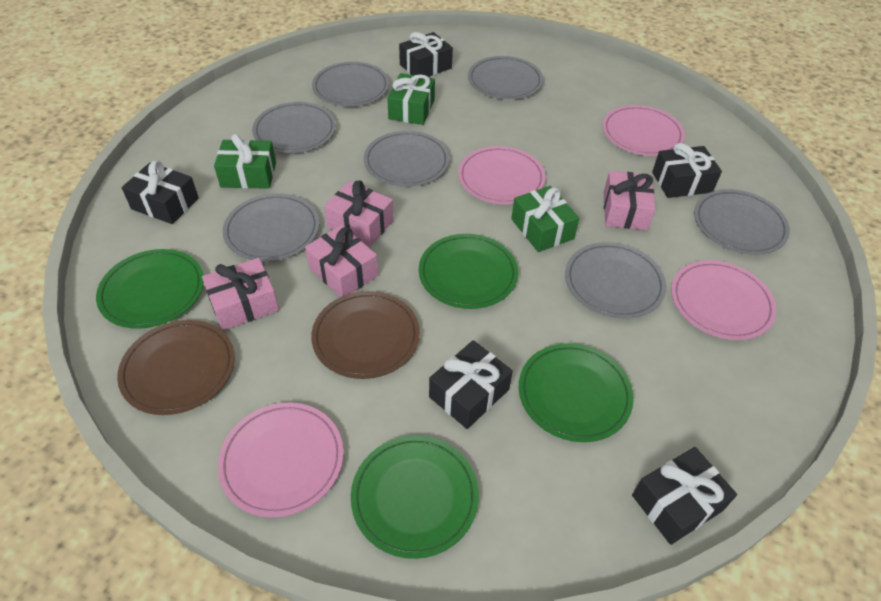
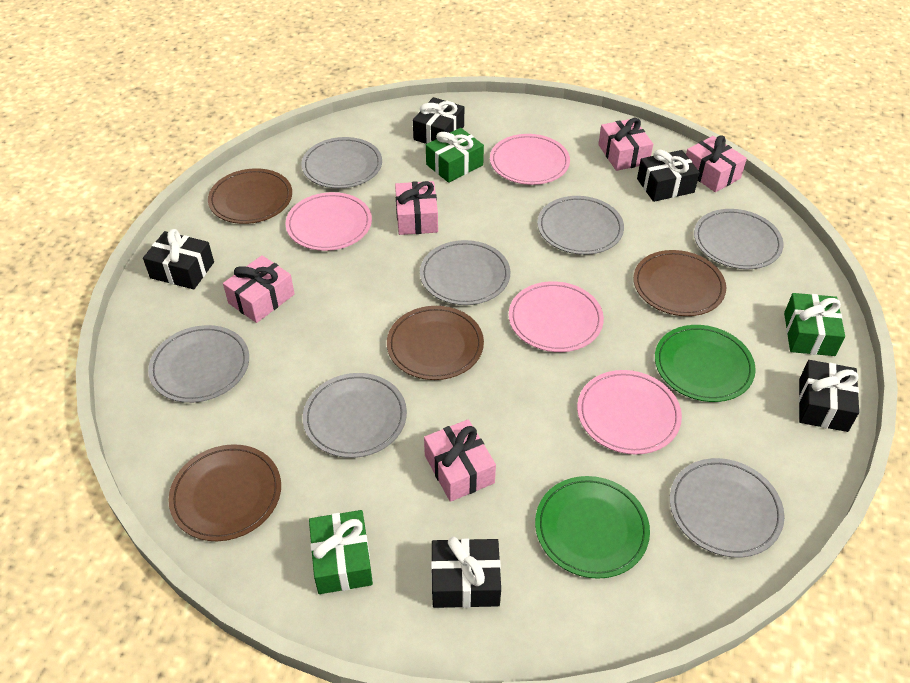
brown plate: [117,320,235,415] [311,291,420,379] = 2 -> [168,444,281,541] [208,168,292,224] [387,306,484,380] [633,250,726,316] = 4
green plate: [96,249,204,329] [351,436,479,559] [419,234,518,309] [519,343,634,442] = 4 -> [535,476,650,579] [655,325,756,402] = 2
pink gift: [202,258,279,331] [305,225,378,297] [324,180,394,246] [604,171,656,230] = 4 -> [223,255,295,323] [395,181,438,235] [424,419,496,502] [598,118,653,171] [686,136,747,192] = 5

